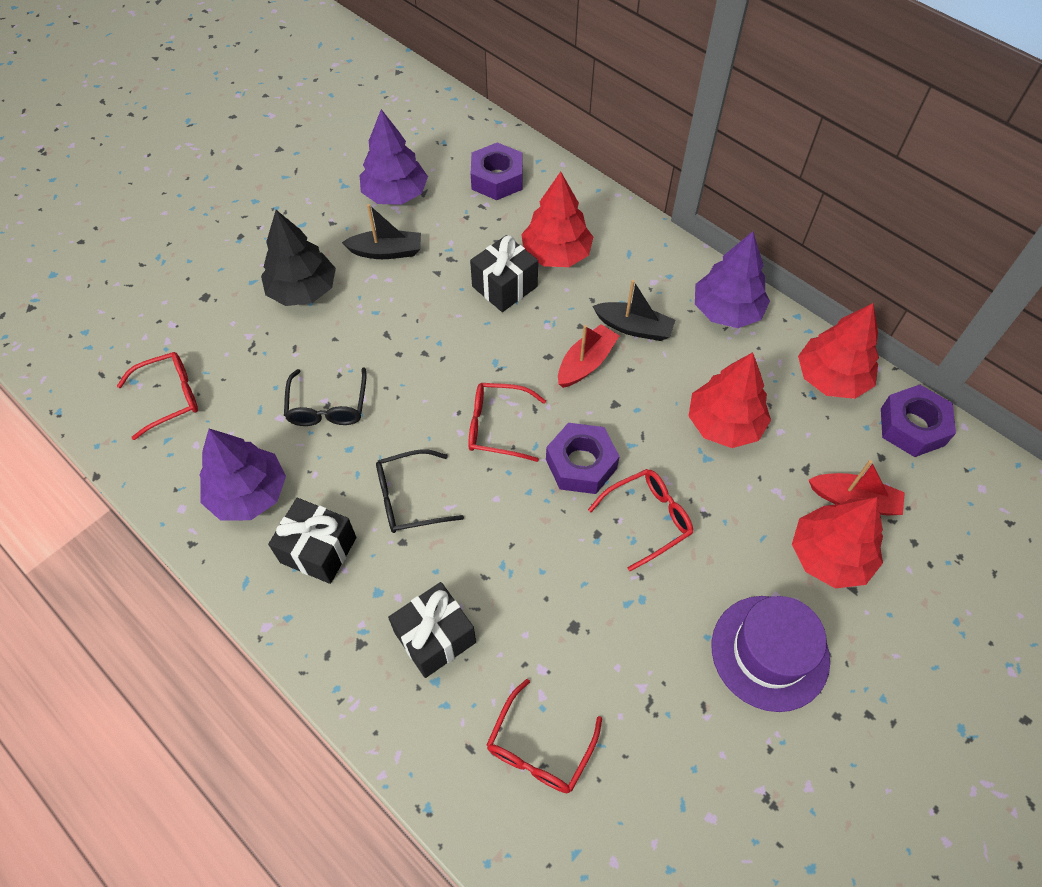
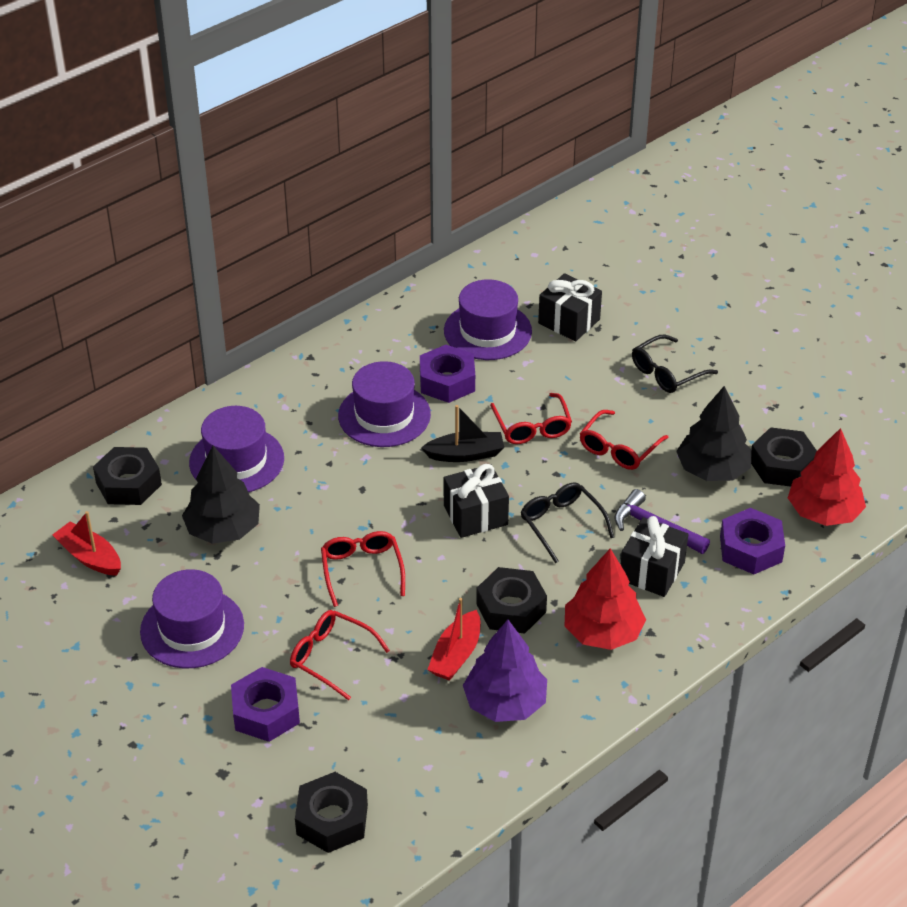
black boat: [342,204,421,259] [592,280,675,341] = 2 -> [421,405,504,462] = 1
black nut: none = 0 -> [93,447,162,505] [295,772,368,853] [476,567,547,634] [751,427,817,487] = 4
black tree: [261,210,336,306] = 1 -> [182,446,260,544] [676,386,752,481] = 2
purple hammer: none = 0 -> [614,489,710,554] = 1
purple hat: [712,596,830,712] = 1 -> [140,569,244,669] [189,406,284,492] [338,361,431,447] [444,279,532,360] = 4
purple tree: [199,429,286,521] [360,109,428,205] [695,231,770,328] = 3 -> [463,620,547,722] = 1
red tree: [521,172,593,267] [688,352,771,448] [792,497,883,588] [798,303,879,399] = 4 -> [564,548,646,650] [788,428,866,526] = 2

